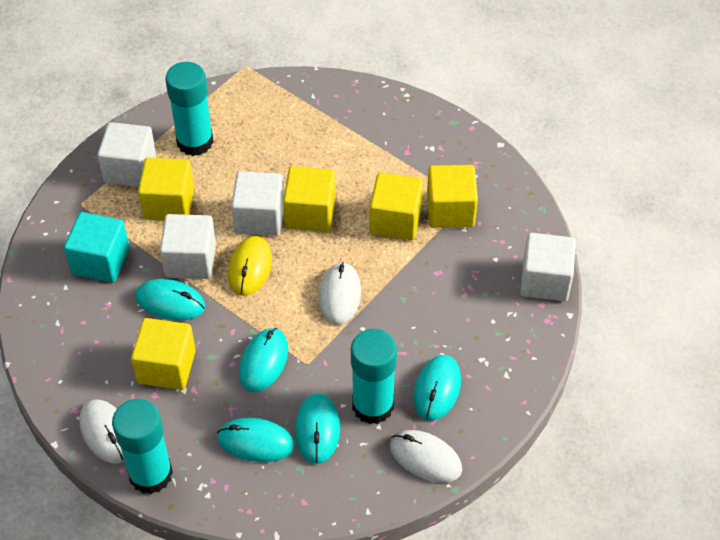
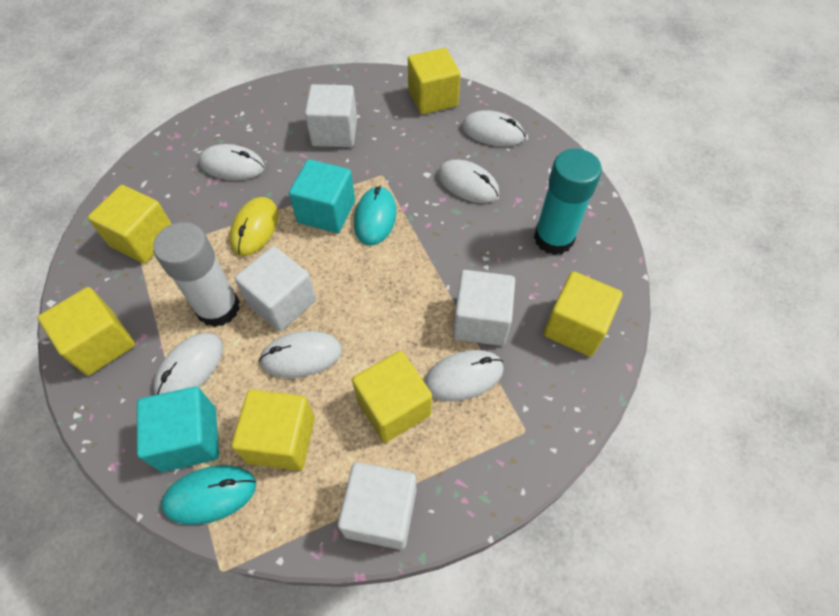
turquoise cube: [64,212,130,282] = 1 -> [137,387,219,472] [289,159,355,233] = 2
turquoise glue stick: [112,399,173,494] [166,62,214,156] [351,329,397,424] = 3 -> [534,149,602,255] = 1
turquoise mouse: [135,279,205,320] [217,418,294,462] [239,328,288,392] [295,393,340,464] [414,355,461,421] = 5 -> [161,465,256,525] [354,186,396,245] = 2
white glue stick: none = 0 -> [153,222,240,327] = 1
white mouse: [80,399,125,464] [319,262,361,325] [390,430,462,483] = 3 -> [153,333,223,395] [199,144,265,180] [259,331,342,378] [424,350,504,401] [438,160,499,203] [462,110,525,147] = 6
yellow cube: [131,318,196,390] [138,158,194,221] [283,166,335,232] [369,173,423,240] [427,165,478,228] = 5 -> [38,287,135,376] [88,185,172,264] [232,389,315,471] [352,351,432,443] [408,48,460,114] [543,271,623,357] = 6

